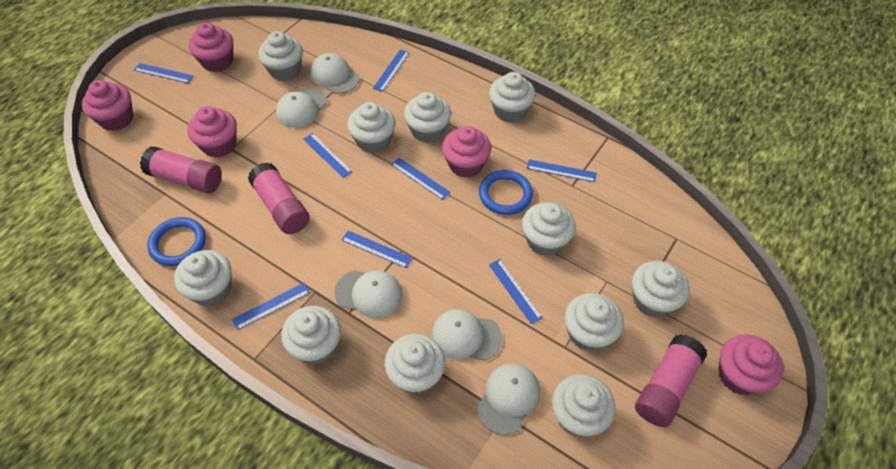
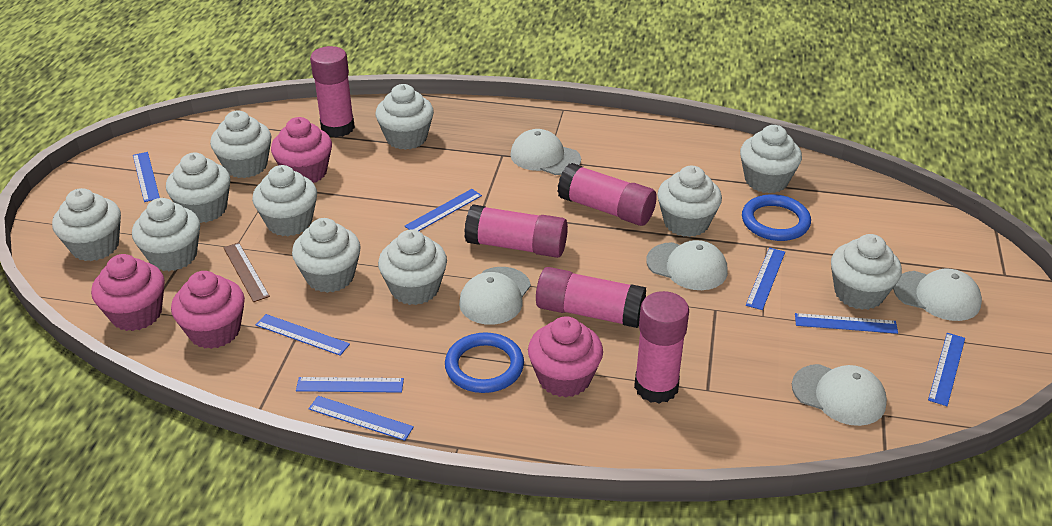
brown ruler: none = 0 -> [223,243,270,302] = 1
pink cupcake: [82,80,133,131] [187,106,237,158] [189,22,233,72] [442,126,491,178] [718,335,784,395] = 5 -> [91,254,165,331] [171,271,245,349] [271,117,332,183] [528,316,603,397] = 4
pink glue stick: [140,146,222,193] [248,162,310,234] [635,334,707,427] = 3 -> [310,46,355,137] [464,205,568,258] [536,267,646,328] [557,163,657,226] [634,291,689,404] = 5

